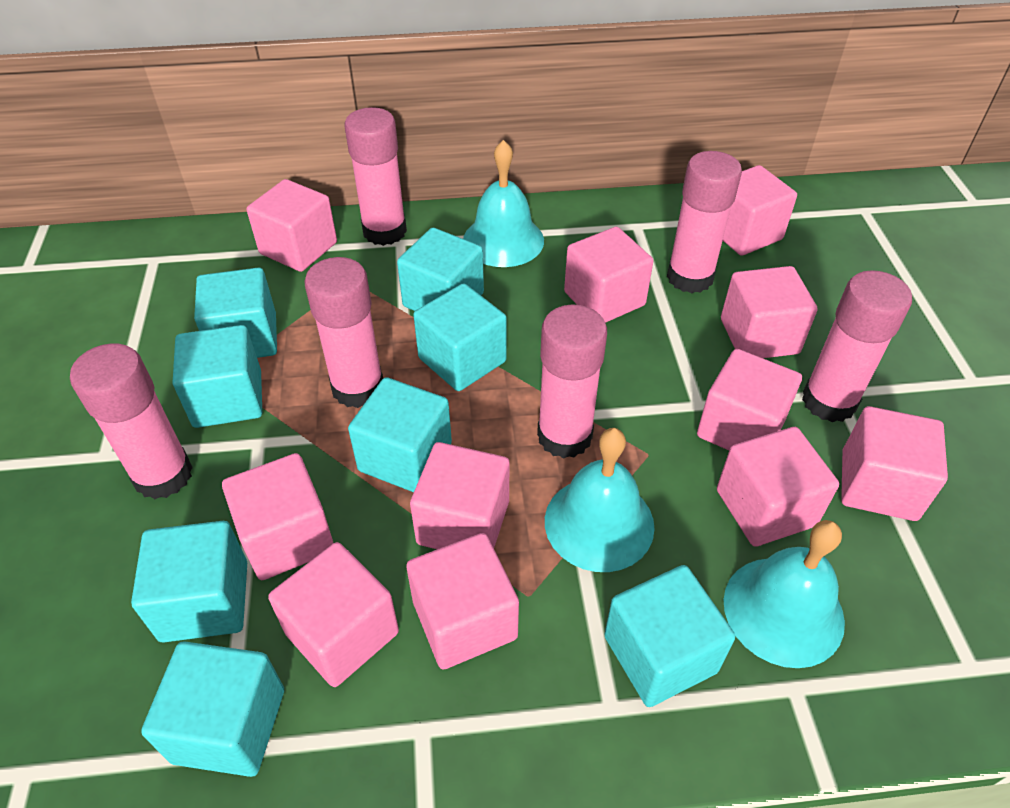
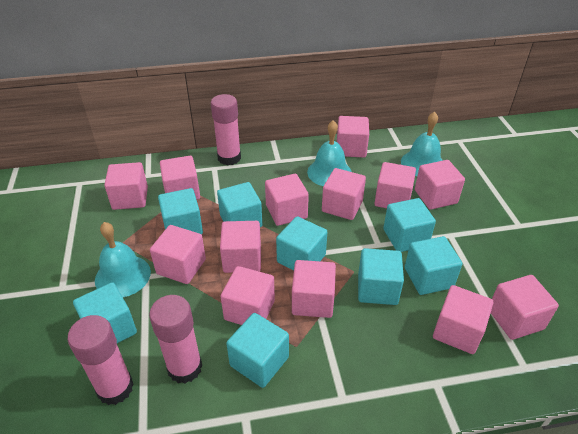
pink cube: [222,453,333,580] [247,179,337,272] [268,542,399,687] [406,533,519,669] [410,442,509,549] [564,227,653,323] [697,349,802,450] [717,427,839,547] [721,266,818,358] [723,165,797,256] [841,406,948,521] = 11 -> [104,162,148,210] [150,225,206,284] [160,156,200,200] [220,221,261,273] [221,266,275,325] [265,174,309,226] [292,260,336,318] [322,168,366,220] [337,116,369,157] [374,162,416,208] [415,160,465,210] [433,285,493,354] [491,275,559,340] = 13
pink glue stick: [70,343,193,499] [304,257,383,408] [344,107,407,246] [537,305,607,458] [667,151,742,293] [802,270,912,422] = 6 -> [68,315,134,405] [149,295,202,384] [211,94,241,165] = 3

